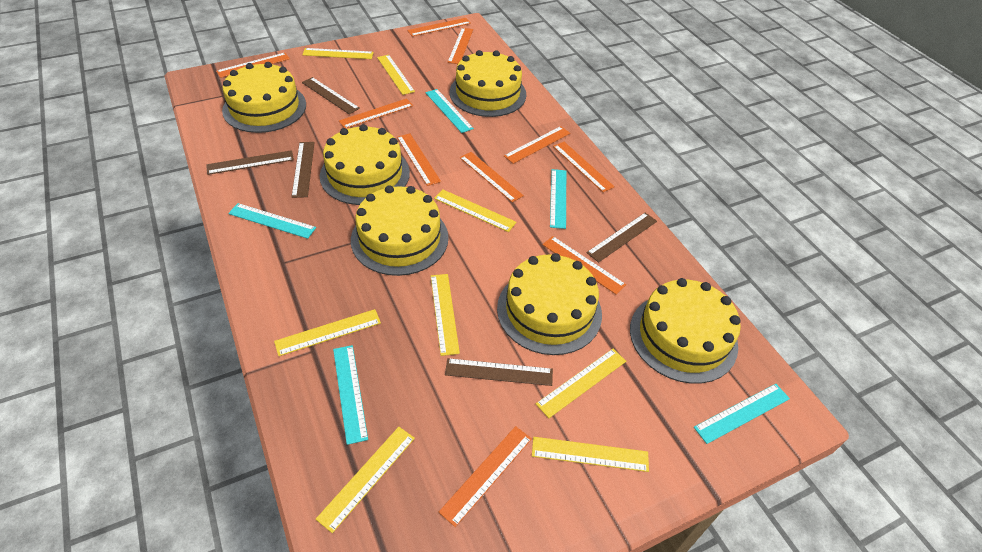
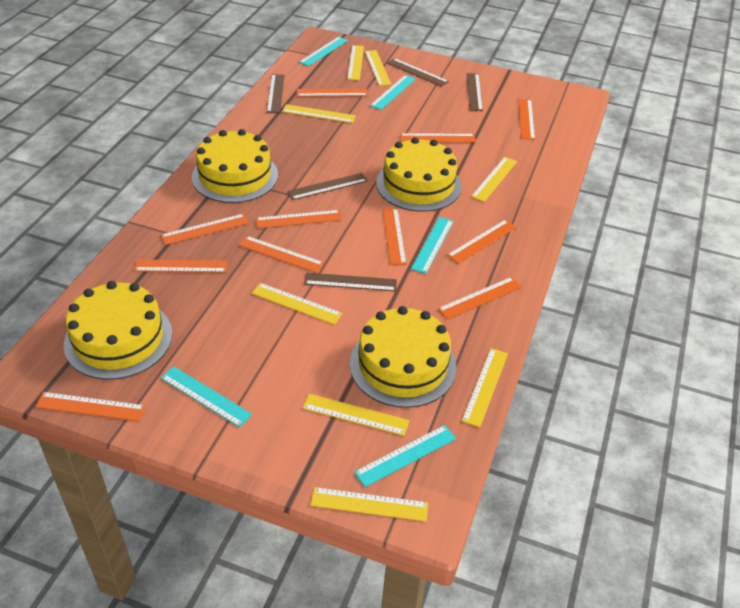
orange ruler: [216,53,290,78] [339,98,413,128] [397,133,441,186] [407,18,471,37] [439,426,532,527] [447,28,473,64] [460,152,524,202] [504,126,570,164] [542,236,626,294] [553,142,615,192] = 10 -> [35,392,146,421] [134,260,228,273] [161,214,249,245] [239,236,324,273] [256,210,342,228] [297,88,368,97] [383,208,407,265] [400,133,476,142] [438,277,522,320] [447,219,517,264] [518,99,535,140] = 11
yellow cake: [222,62,306,133] [320,124,410,205] [351,185,448,276] [450,50,526,117] [497,253,602,355] [630,278,741,384] = 6 -> [64,281,173,380] [192,129,278,203] [350,306,456,408] [376,137,462,212] = 4

